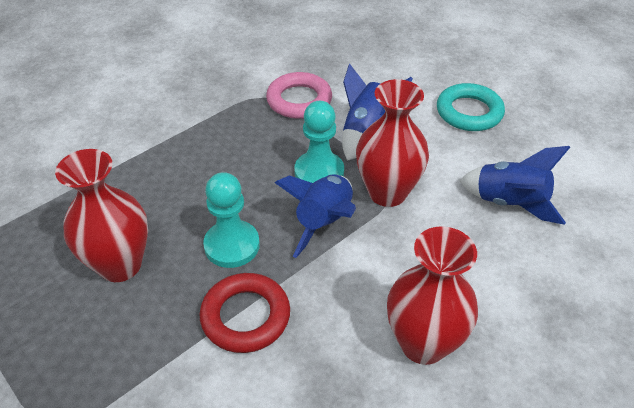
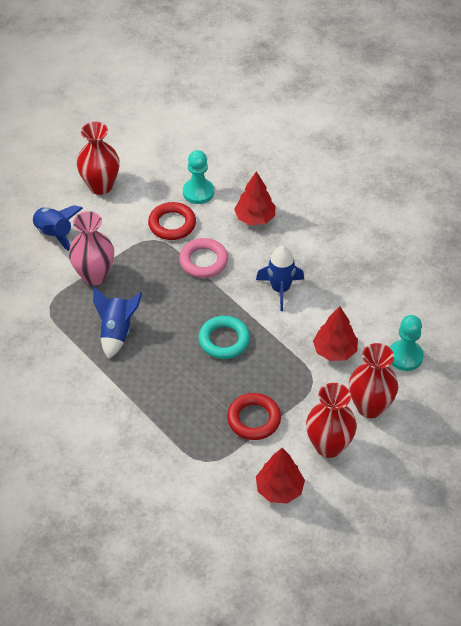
pink vase: none = 0 -> [69,211,114,285] = 1
red ring: [200,273,290,353] = 1 -> [148,202,196,240] [227,393,281,440] = 2
red tree: none = 0 -> [234,172,275,225] [256,448,305,503] [313,306,358,361] = 3

